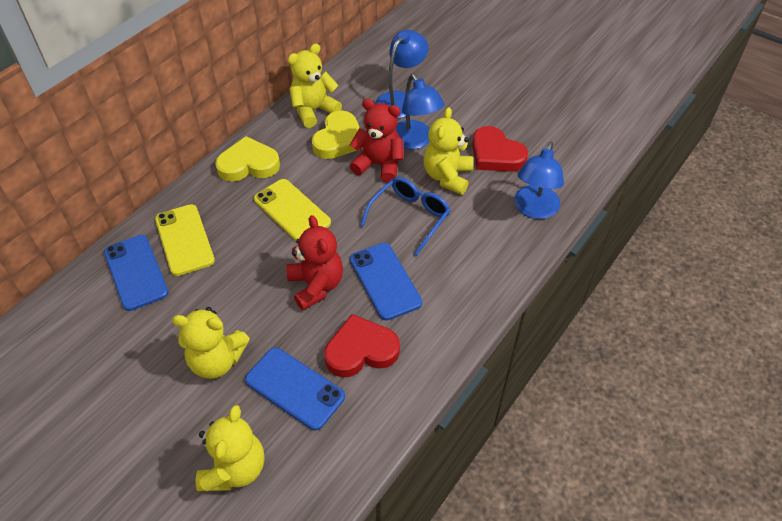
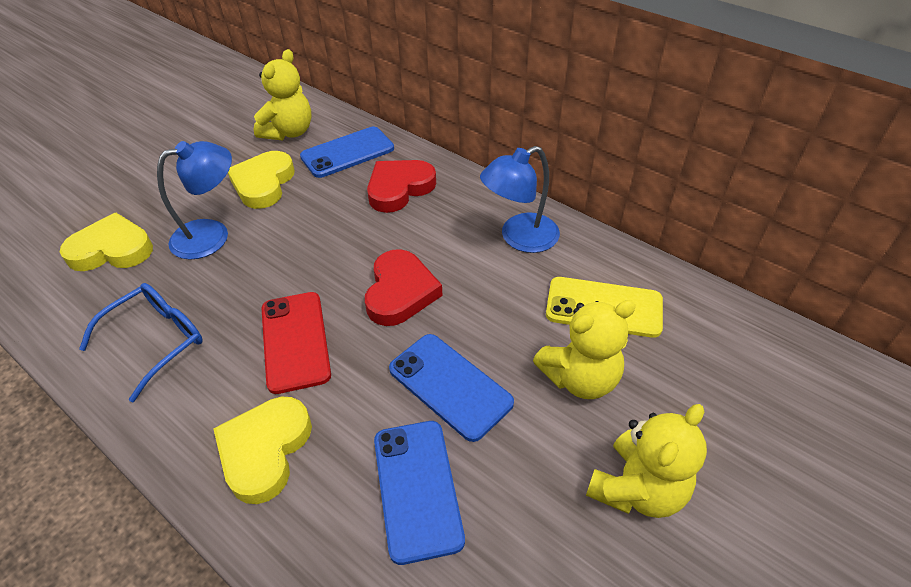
blue lamp: [375,30,428,119] [395,74,444,150] [514,142,564,219] = 3 -> [157,141,232,260] [480,146,560,253] = 2
red phone: none = 0 -> [261,292,331,394] = 1
red teddy bear: [286,215,343,310] [350,99,404,183] = 2 -> none = 0
yellow heart: [215,136,280,182] [312,110,363,159] = 2 -> [60,213,153,271] [213,397,312,504] [228,151,295,209] = 3
yellow phone: [155,204,215,276] [254,179,331,241] = 2 -> [546,277,663,338] = 1
yellow teddy bear: [172,307,250,379] [196,405,264,491] [288,44,342,128] [424,107,473,195] = 4 -> [254,49,312,140] [533,300,636,399] [586,404,707,518] = 3

